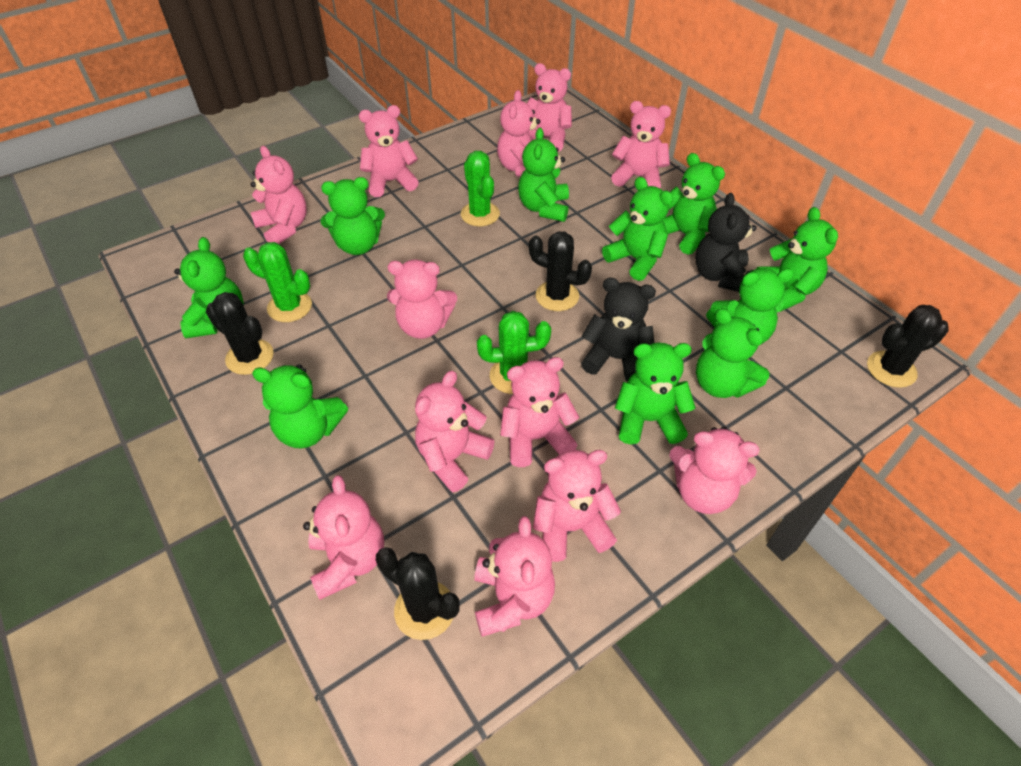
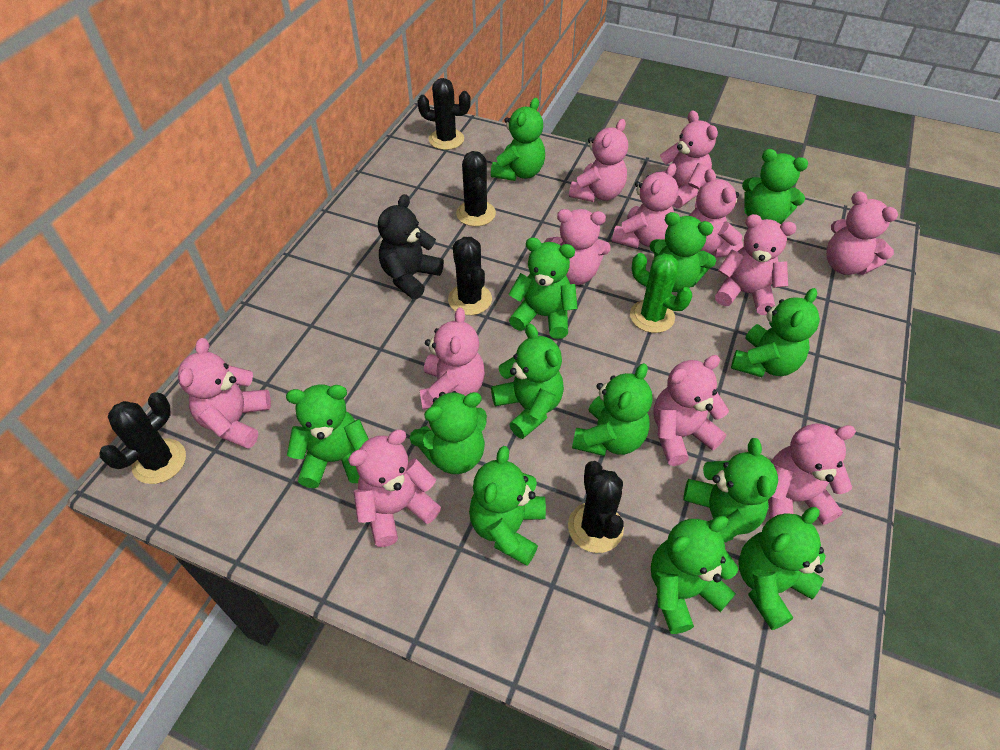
black cactus: [206,292,274,375] [376,547,459,640] [529,231,592,311] [867,305,949,388] = 4 -> [100,392,186,484] [417,78,471,150] [448,237,492,315] [456,151,496,226] [568,461,624,553] = 5
black teddy bear: [581,278,656,382] [695,193,757,292] = 2 -> [378,194,444,299] = 1
green cactus: [243,242,312,322] [461,151,500,226] [477,311,551,394] = 3 -> [630,253,692,333] = 1
green teddy bear: [174,237,244,338] [252,364,348,448] [320,177,385,255] [518,128,569,222] [602,177,673,281] [615,343,696,445] [663,153,725,255] [696,308,770,398] [706,268,794,344] [756,207,838,312] = 10 -> [286,385,369,488] [410,391,487,474] [469,446,546,566] [491,98,545,181] [491,324,564,439] [508,237,578,339] [572,363,652,456] [650,212,716,292] [651,516,738,634] [683,438,778,542] [731,288,820,377] [738,507,826,630] [742,149,808,224] = 13

